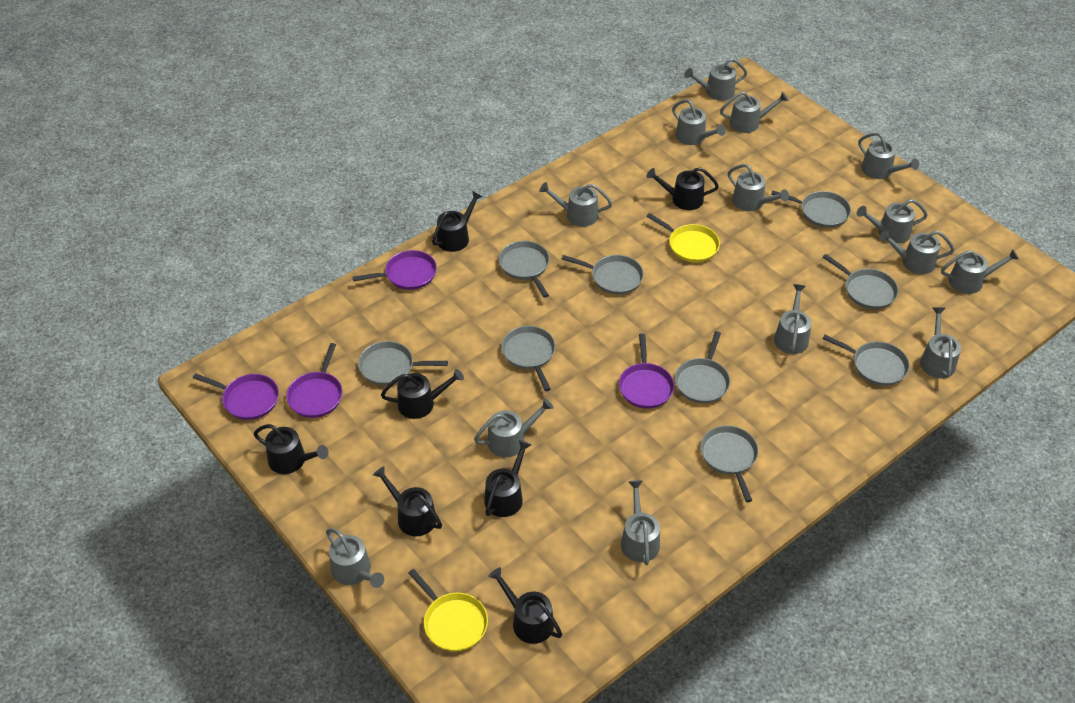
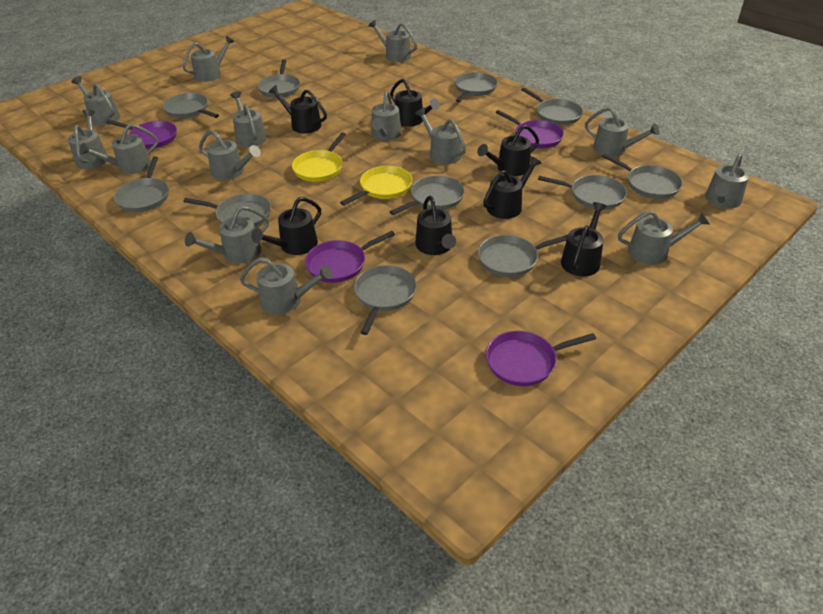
grey pan: [358,341,448,385] [499,241,550,298] [501,326,555,391] [562,255,644,295] [675,331,730,403] [700,425,759,502] [771,191,851,228] [823,254,898,309] [823,335,910,386] = 9 -> [114,157,169,212] [163,93,219,118] [183,194,271,227] [257,59,300,98] [354,265,417,335] [390,176,464,215] [455,72,498,103] [478,235,568,277] [521,87,583,125] [538,175,627,210] [602,154,683,199] = 11

